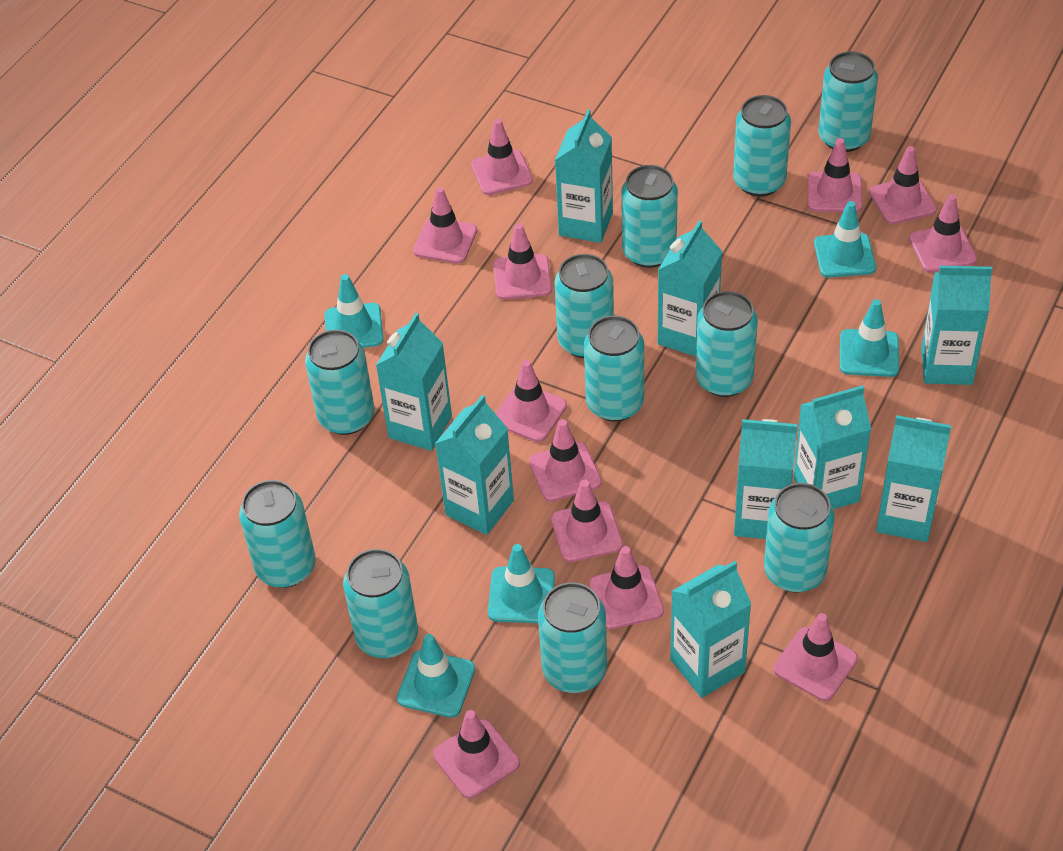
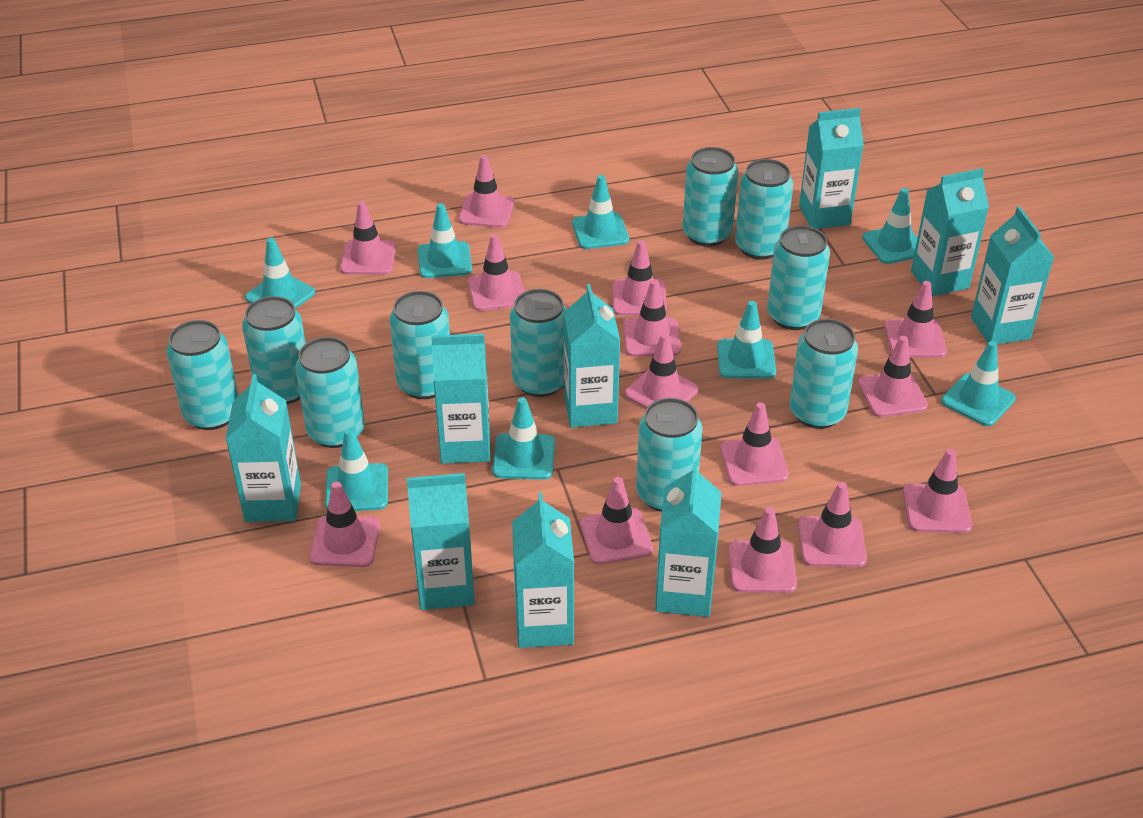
pink traffic cone: [413,187,477,264] [433,710,520,799] [471,119,533,195] [493,223,552,300] [495,360,567,442] [529,419,602,502] [551,480,623,562] [589,546,664,630] [773,613,858,701] [807,138,862,212] [869,146,937,224] [909,194,977,273] = 12 -> [309,482,380,567] [340,201,396,275] [458,155,514,228] [468,234,524,311] [580,477,653,565] [612,240,667,315] [623,279,681,357] [625,333,698,408] [720,402,789,486] [728,507,797,593] [798,482,867,567] [858,336,928,417] [885,281,947,358] [903,449,972,533] = 14
turquoise can: [239,480,316,588] [305,330,375,435] [343,549,418,658] [538,582,607,693] [555,254,614,358] [584,316,644,422] [621,165,678,268] [696,291,758,397] [733,95,791,197] [764,483,834,592] [818,51,878,152] = 11 -> [166,320,239,430] [242,296,306,404] [295,337,365,448] [390,291,450,399] [510,289,567,397] [636,398,703,512] [683,147,738,247] [735,159,793,259] [767,226,830,330] [789,319,858,429] = 10
turquoise traffic cone: [324,274,383,348] [397,634,475,718] [488,544,555,623] [814,201,876,277] [840,299,899,377] = 5 -> [245,237,315,309] [325,428,388,511] [418,203,472,278] [492,397,555,480] [572,175,629,249] [717,301,776,379] [862,188,917,264] [941,341,1016,426] = 8

